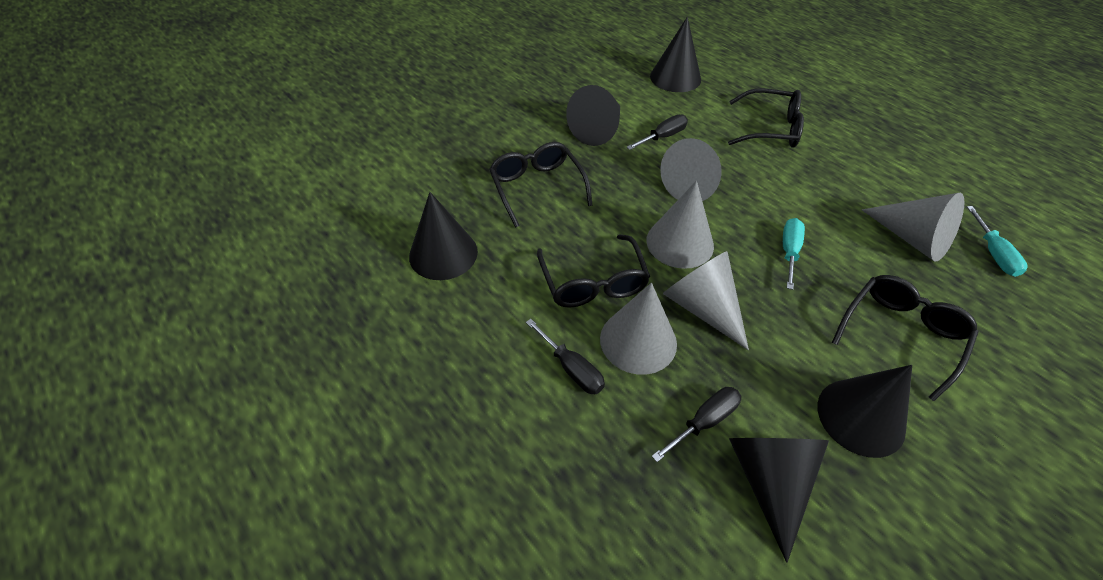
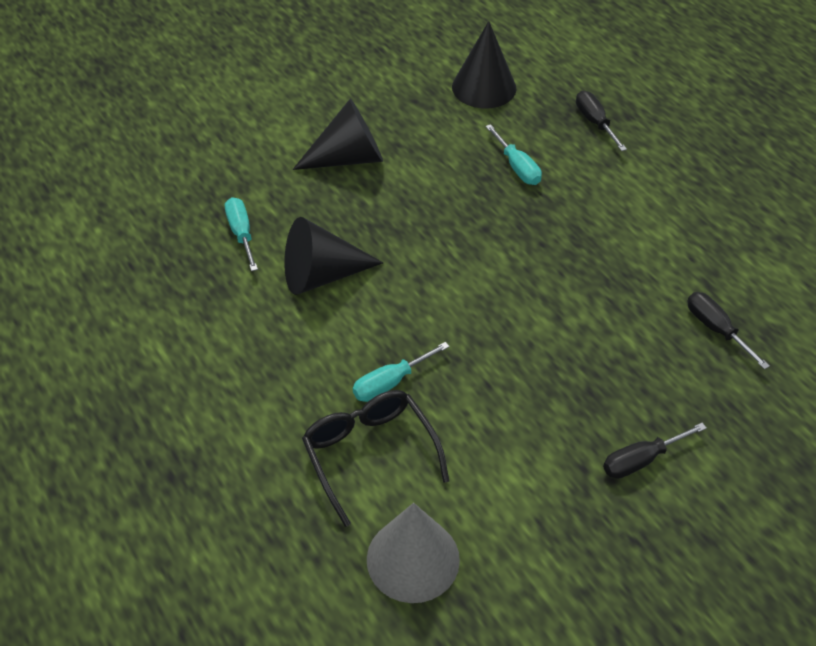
black cone: [409,192,478,280] [566,85,620,146] [650,17,701,92] [729,438,829,563] [817,365,912,458] = 5 -> [284,217,383,295] [292,99,383,170] [452,21,516,108] = 3
black glasses: [489,142,593,228] [537,234,650,308] [728,88,804,148] [832,275,978,401] = 4 -> [302,390,449,527] = 1
grey cone: [600,283,677,375] [646,181,714,269] [660,138,721,201] [663,251,749,350] [862,193,964,262] = 5 -> [367,503,460,603] = 1
turquoise screwdriver: [783,218,805,290] [967,206,1028,277] = 2 -> [225,197,258,271] [353,342,450,402] [486,124,542,185] = 3

